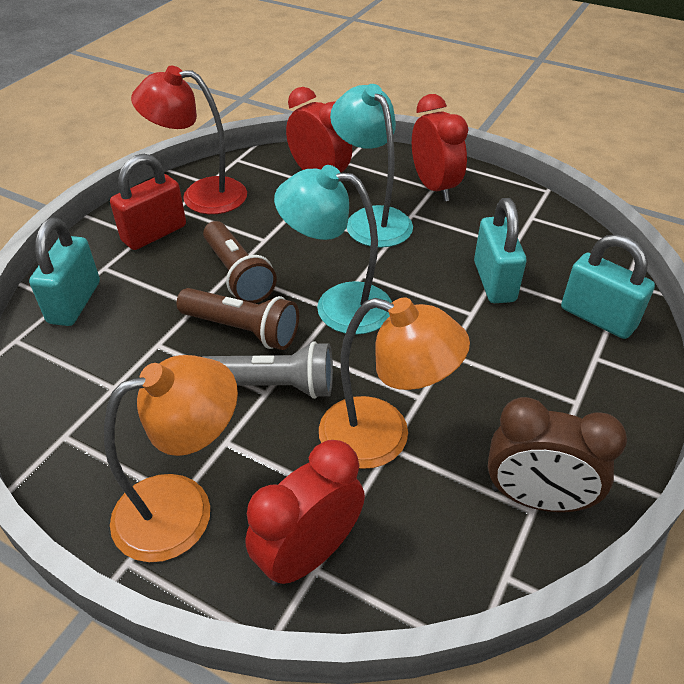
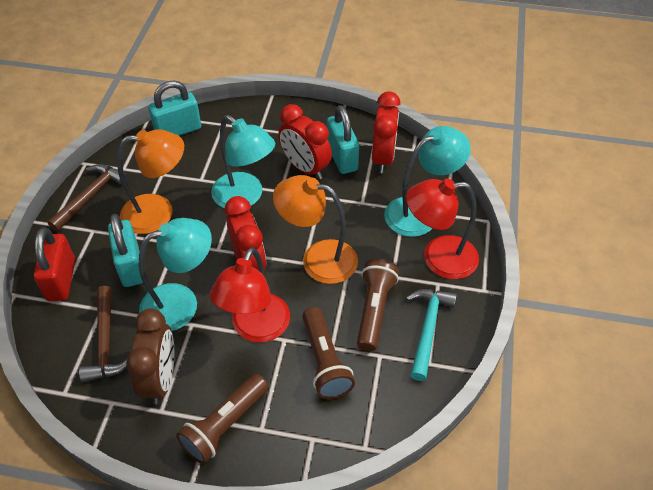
brown flashlight: [176,288,299,350] [203,221,277,303] = 2 -> [176,374,269,464] [302,307,355,399] [357,259,399,351] = 3
brown hammer: none = 0 -> [48,164,128,231] [79,286,127,383] = 2
grey flashlight: [203,341,333,399] = 1 -> none = 0
red lamp: [131,66,247,214] = 1 -> [210,247,290,343] [406,179,479,279] = 2
turquoise hammer: none = 0 -> [406,289,457,381] = 1
turquoise lamp: [274,165,392,335] [330,84,413,248] = 2 -> [139,218,212,331] [211,115,275,208] [384,126,471,237] = 3

